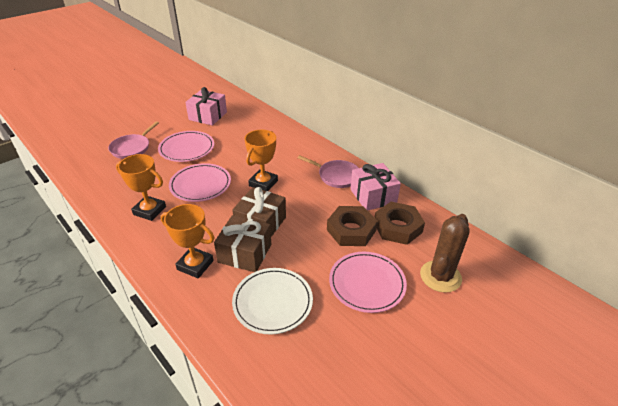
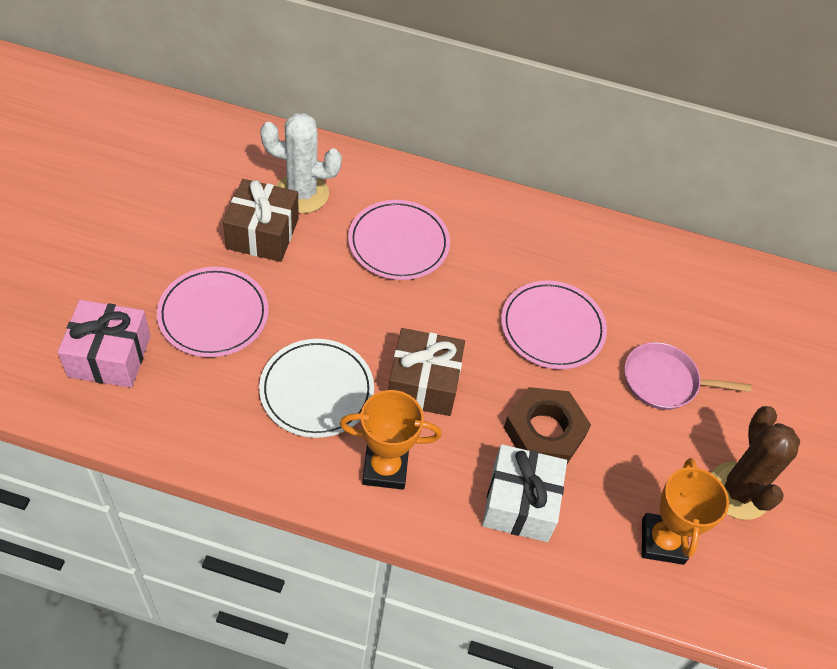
brown nut: [327,206,378,246] [374,202,425,245] = 2 -> [504,387,591,464] = 1
orange trophy: [116,154,166,221] [160,204,214,278] [244,130,278,191] = 3 -> [340,390,441,490] [642,458,729,565] = 2
pink gift: [185,87,227,126] [350,163,401,211] = 2 -> [58,300,151,388] = 1
pink pan: [108,121,159,159] [298,155,358,188] = 2 -> [624,342,752,410] = 1
white cactus: none = 0 -> [260,113,342,213] = 1
white gift: none = 0 -> [482,444,567,542] = 1

